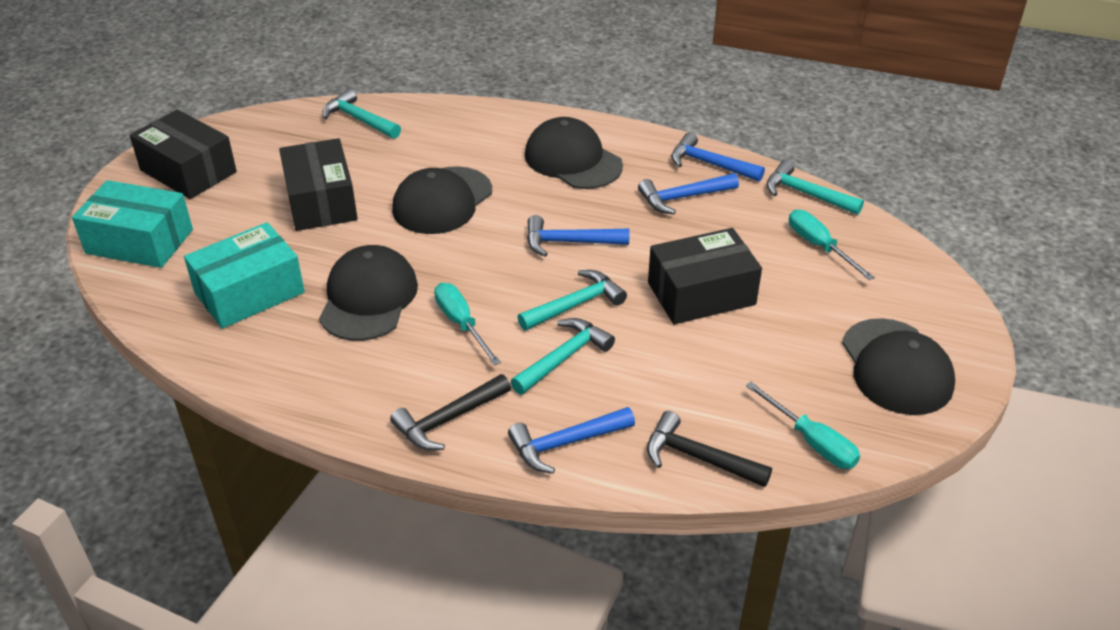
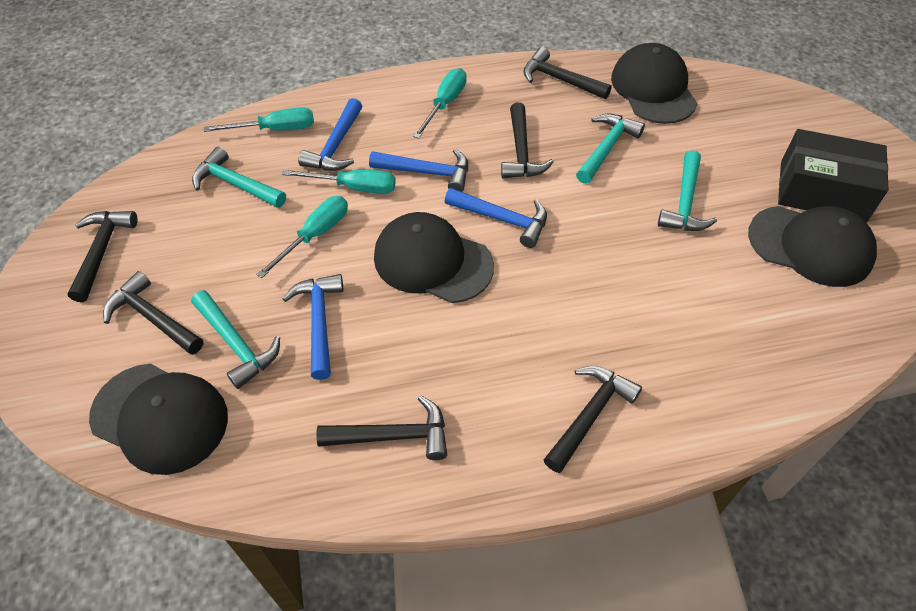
black box: [130,109,237,199] [279,138,358,231] [648,228,762,324] = 3 -> [778,129,888,222] = 1
black hammer: [390,374,511,451] [647,411,772,487] = 2 -> [67,211,138,302] [103,271,203,355] [316,396,447,460] [501,103,554,178] [523,47,612,99] [544,366,642,473] = 6
turquoise box: [72,180,193,268] [184,222,305,329] = 2 -> none = 0
turquoise screwdriver: [434,283,501,365] [746,382,860,469] [789,209,875,280] = 3 -> [204,107,314,132] [256,196,348,278] [282,169,396,194] [413,68,467,139] = 4

